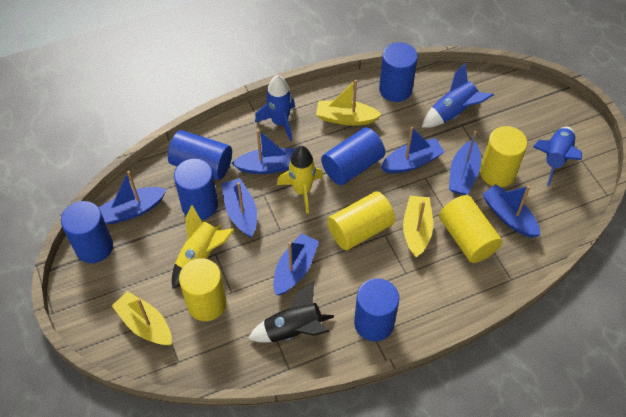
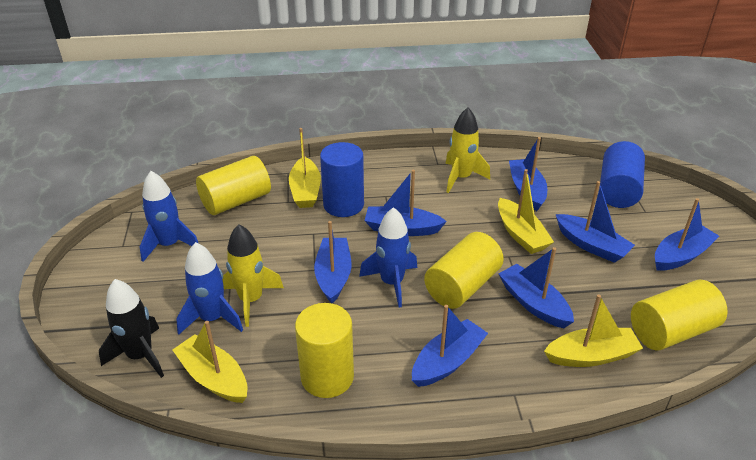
blue cylinder: [61,201,113,263] [168,130,232,180] [174,159,218,220] [321,127,385,185] [354,278,399,341] [379,42,418,102] = 6 -> [320,142,364,217] [600,141,645,208] = 2
yellow boat: [112,291,172,345] [316,80,382,126] [403,196,433,258] = 3 -> [173,321,247,403] [289,128,321,208] [498,169,554,254] [544,294,643,367] = 4

